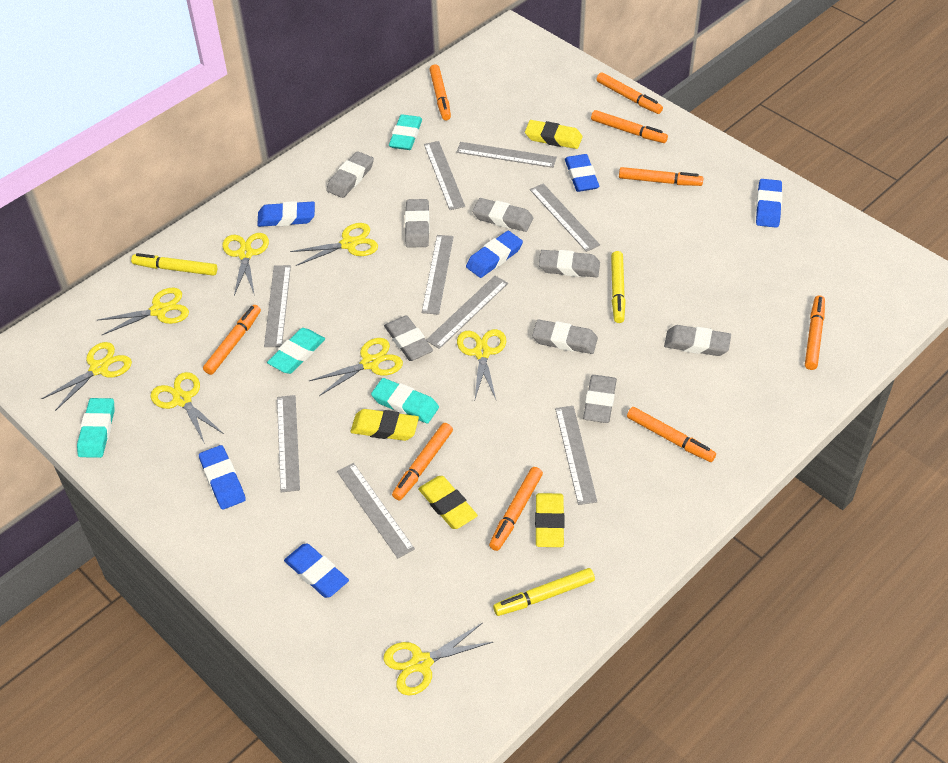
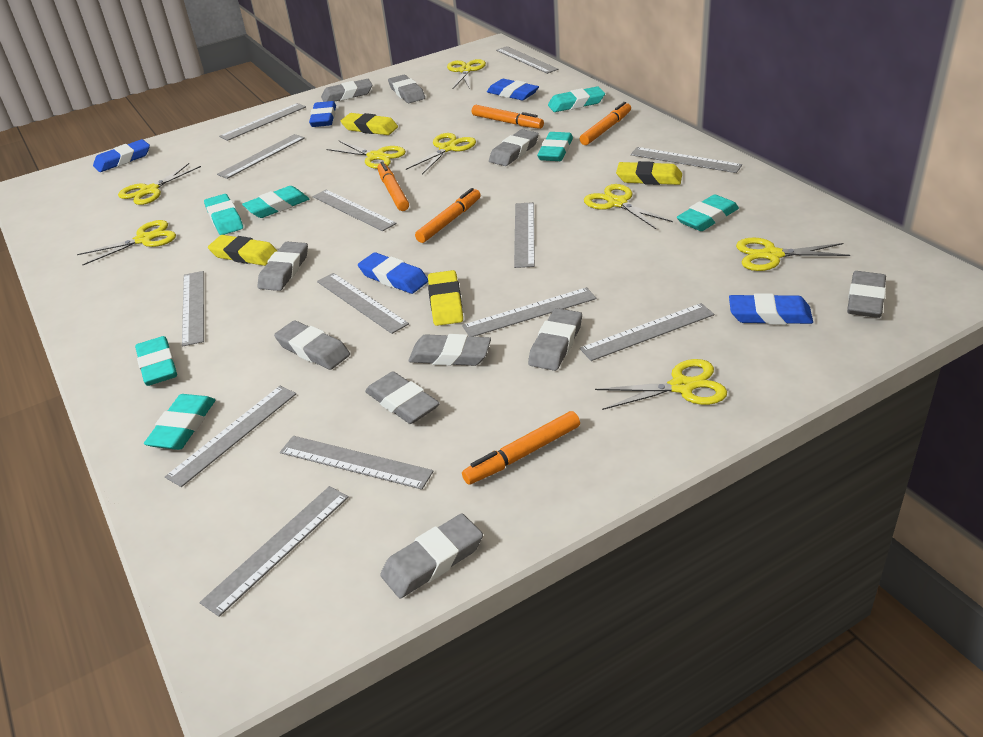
blue eraser: [199,445,246,510] [257,201,315,227] [284,543,349,598] [466,231,523,278] [565,154,599,192] [756,179,782,228] = 6 -> [93,139,150,172] [309,101,336,127] [358,252,428,294] [487,79,539,100] [729,293,813,325] = 5
grey eraser: [326,151,374,198] [384,315,433,361] [405,199,430,248] [472,198,533,232] [532,320,598,354] [538,250,600,277] [583,375,617,423] [664,325,731,356] = 8 -> [258,242,308,291] [274,320,350,370] [321,79,373,102] [365,371,440,424] [380,513,483,598] [388,75,425,103] [408,334,491,366] [489,129,539,166] [528,308,582,371] [847,271,886,318] = 10
grey ruler: [264,265,291,347] [277,395,300,493] [337,463,415,558] [422,235,454,315] [424,141,465,210] [426,276,508,349] [456,142,557,168] [530,183,600,252] [555,406,597,505] = 9 -> [165,386,296,487] [182,271,204,347] [200,486,349,617] [217,134,305,179] [219,103,306,141] [280,436,434,490] [312,190,397,231] [317,273,409,334] [462,287,596,337] [496,46,558,74] [514,202,535,268] [580,303,714,361] [630,147,742,173] = 13
orange marker: [203,305,261,375] [392,423,453,500] [429,64,451,120] [489,467,543,551] [591,110,668,143] [596,72,663,114] [619,167,703,186] [627,407,716,462] [805,295,825,370] = 9 -> [377,162,409,211] [415,188,481,243] [462,411,580,485] [472,105,544,129] [580,102,631,145] = 5
turquoise eraser: [77,398,115,458] [267,328,325,374] [371,378,439,423] [389,114,422,150] = 4 -> [135,336,177,386] [144,394,215,450] [204,194,243,235] [242,186,309,218] [537,132,573,161] [548,86,605,112] [677,194,739,231] = 7
yellow marker: [131,253,217,276] [493,568,595,616] [611,251,626,323] = 3 -> none = 0

